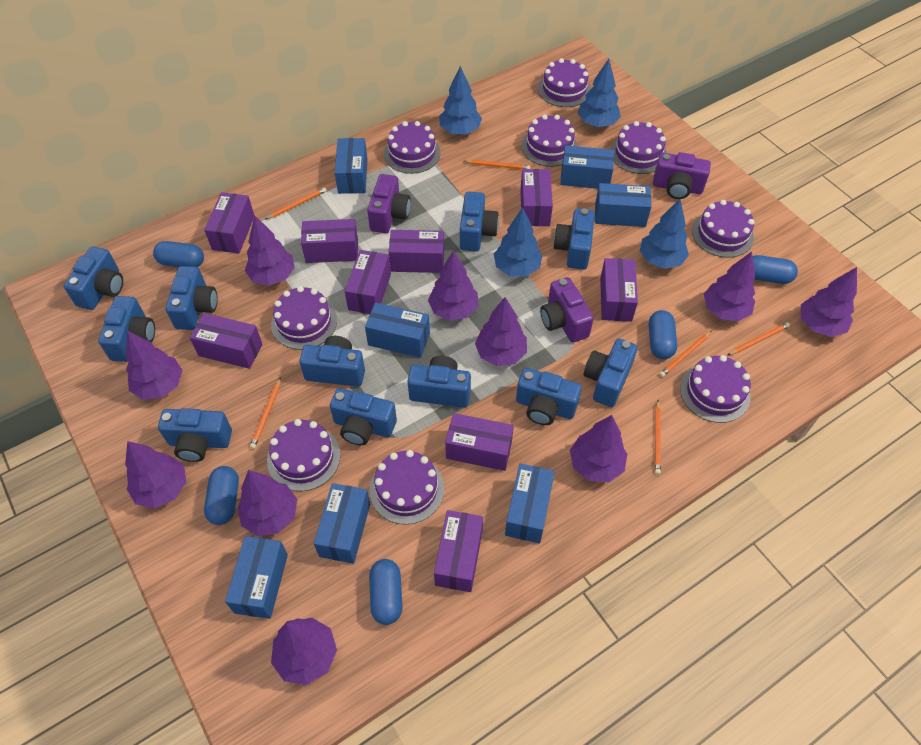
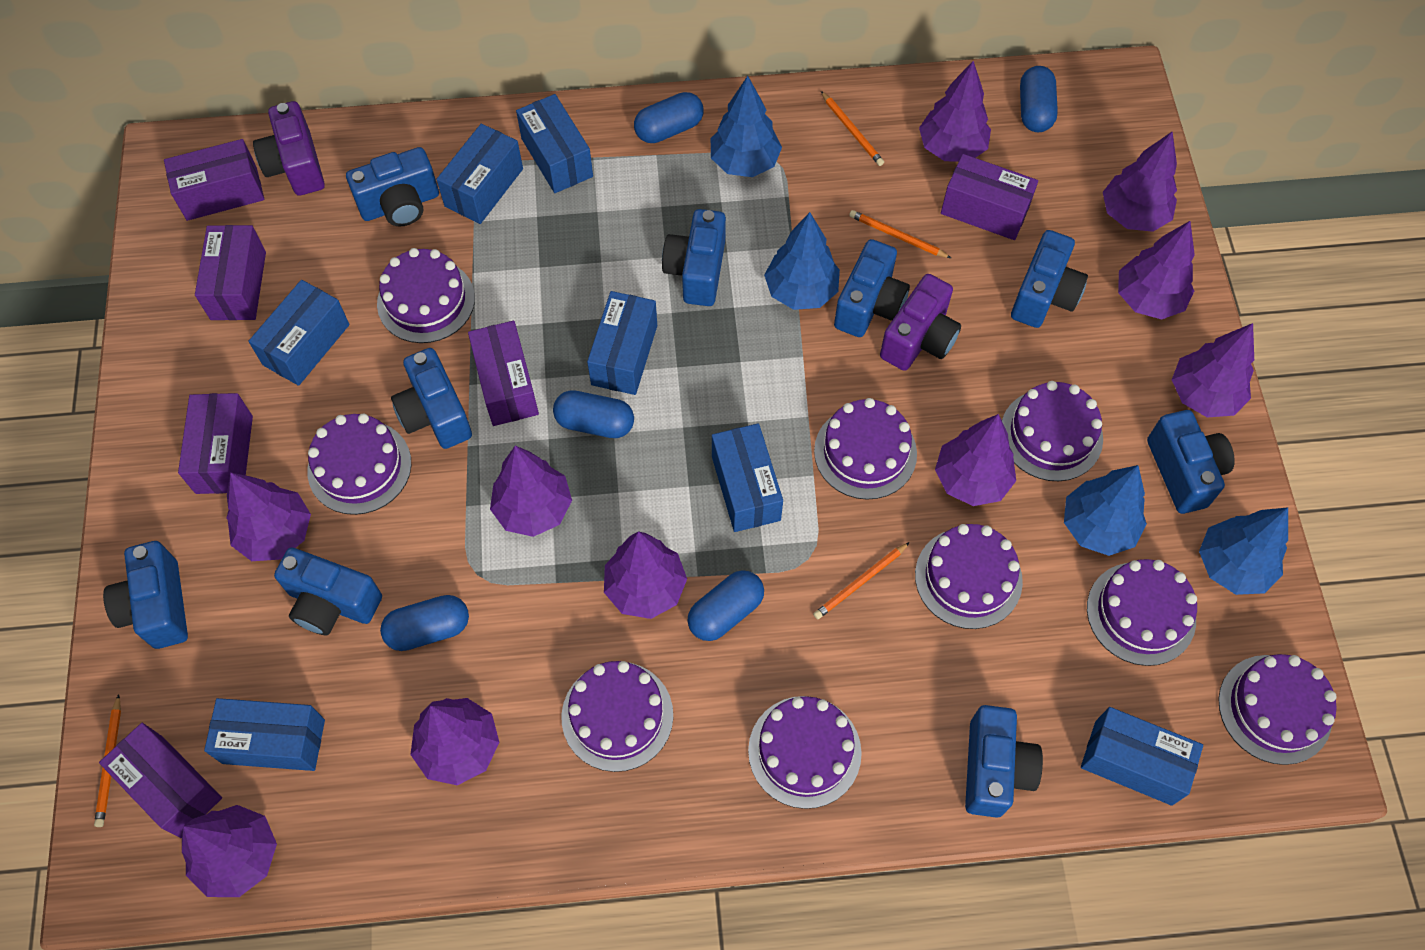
blue camera: [63,246,123,310] [98,296,155,362] [158,408,232,462] [166,266,218,330] [299,336,365,387] [330,388,397,445] [407,355,471,408] [460,192,499,252] [516,368,582,425] [553,208,595,270] [584,339,638,407] = 11 -> [103,541,188,649] [274,548,382,635] [346,147,439,227] [391,348,472,449] [662,209,726,306] [834,239,910,337] [965,705,1043,818] [1011,230,1088,328] [1147,410,1235,514] = 9
orange pencil: [250,378,281,449] [266,187,327,219] [464,160,530,169] [655,400,661,475] [659,331,712,377] [728,322,790,355] = 6 -> [94,694,121,827] [813,542,910,619] [821,91,884,166] [849,210,951,258] = 4
purple box: [190,313,262,369] [204,192,254,253] [301,219,358,263] [345,250,391,314] [389,230,444,273] [434,510,483,592] [445,413,514,471] [520,169,553,226] [600,258,638,322] = 9 -> [99,723,222,838] [164,139,264,221] [178,393,253,494] [195,225,266,320] [468,321,539,426] [941,154,1038,240] = 6
purple camera: [367,174,411,233] [540,277,594,343] [653,152,711,199] = 3 -> [253,101,325,196] [880,274,961,371] = 2

